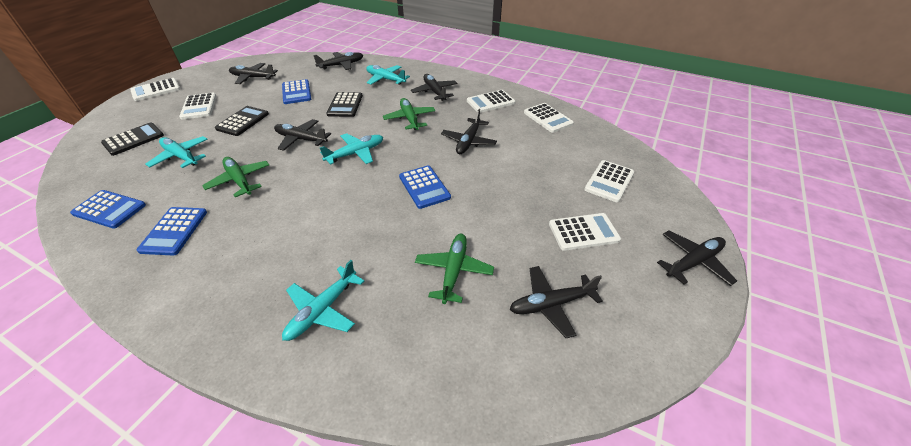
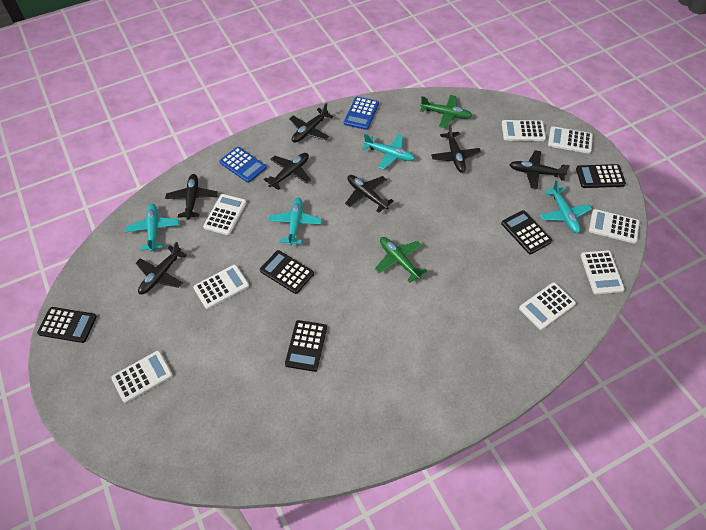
black calculator: [101,122,164,156] [215,106,269,136] [326,92,363,117] = 3 -> [37,307,97,343] [260,250,314,294] [285,320,327,372] [501,210,553,254] [576,164,626,188] = 5
blue calculator: [70,190,146,229] [137,207,207,255] [282,79,311,104] [399,165,451,209] = 4 -> [219,147,267,183] [344,97,379,130] = 2
green plane: [202,157,269,197] [383,98,435,130] [415,234,494,304] = 3 -> [375,237,427,282] [420,95,472,128] = 2
white calculator: [130,78,180,101] [179,93,216,120] [467,90,515,113] [524,103,574,133] [549,213,621,251] [584,160,634,202] = 6 -> [111,351,173,403] [193,265,249,309] [203,194,247,235] [502,120,546,141] [519,282,576,330] [548,126,593,154] [580,250,625,294] [589,209,640,244] = 8

